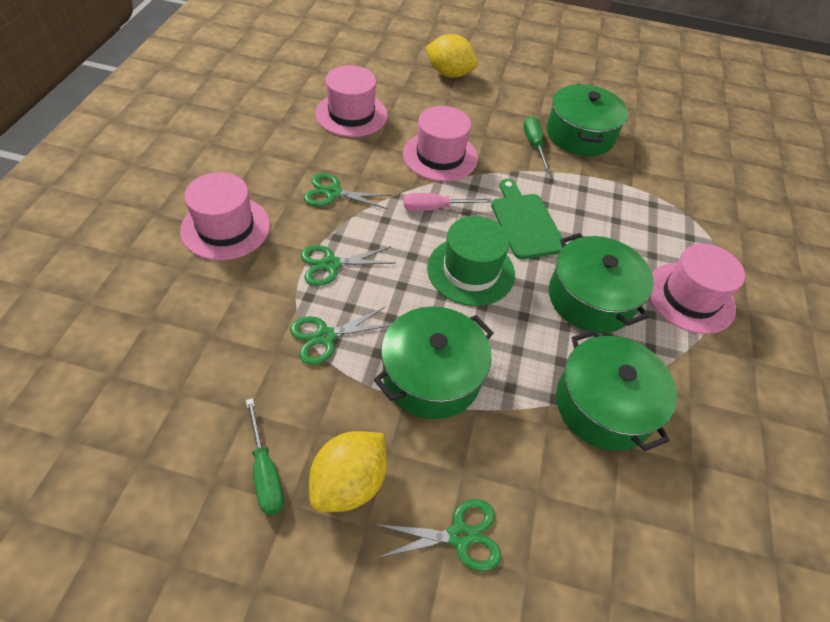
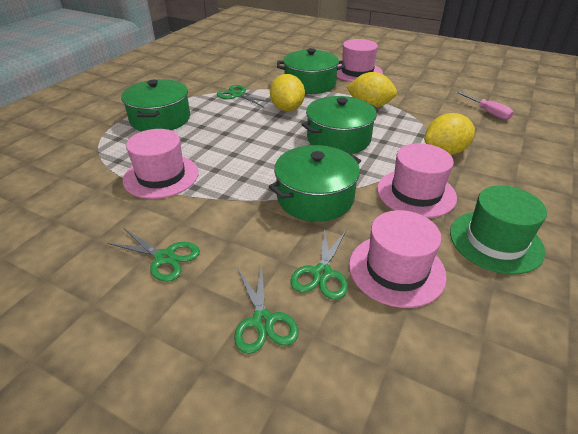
green cutting board: [491,179,562,259] = 1 -> none = 0
green screwdriver: [246,398,284,515] [523,116,551,172] = 2 -> none = 0
yellow lemon: [309,431,387,512] [425,34,478,78] = 2 -> [270,74,305,111] [346,72,397,108] [424,113,475,155] = 3

